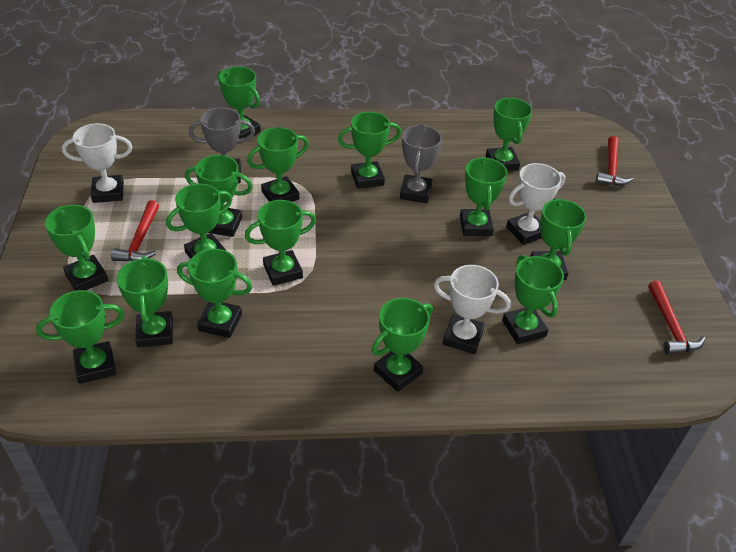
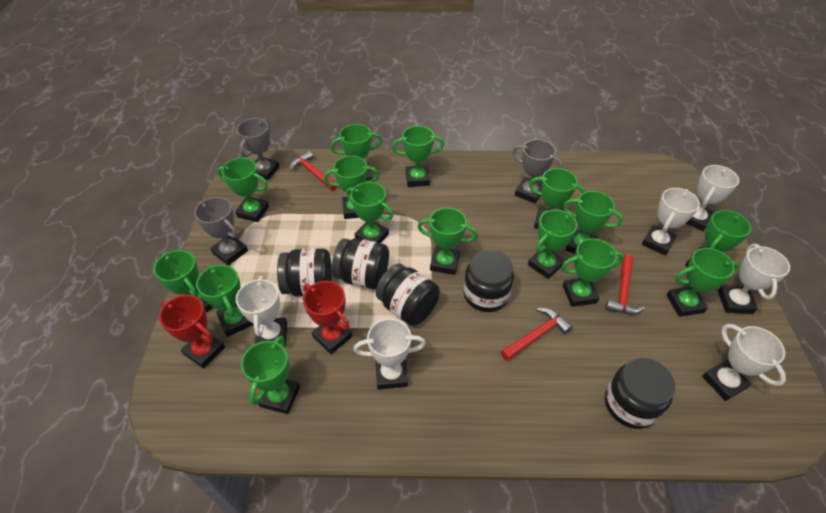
black jar: none = 0 -> [277,248,332,297] [332,238,389,289] [376,264,440,326] [463,250,514,312] [605,358,675,429] = 5
grey trophy: [189,107,255,183] [400,125,442,203] = 2 -> [194,197,248,266] [236,118,279,180] [512,139,563,204] = 3
red trophy: none = 0 -> [159,295,225,369] [303,281,352,354] = 2
white trophy: [62,123,132,203] [434,265,511,354] [506,163,565,245] = 3 -> [236,276,287,346] [353,318,426,390] [642,188,700,256] [686,165,739,231] [702,324,786,401] [718,244,790,314] = 6

